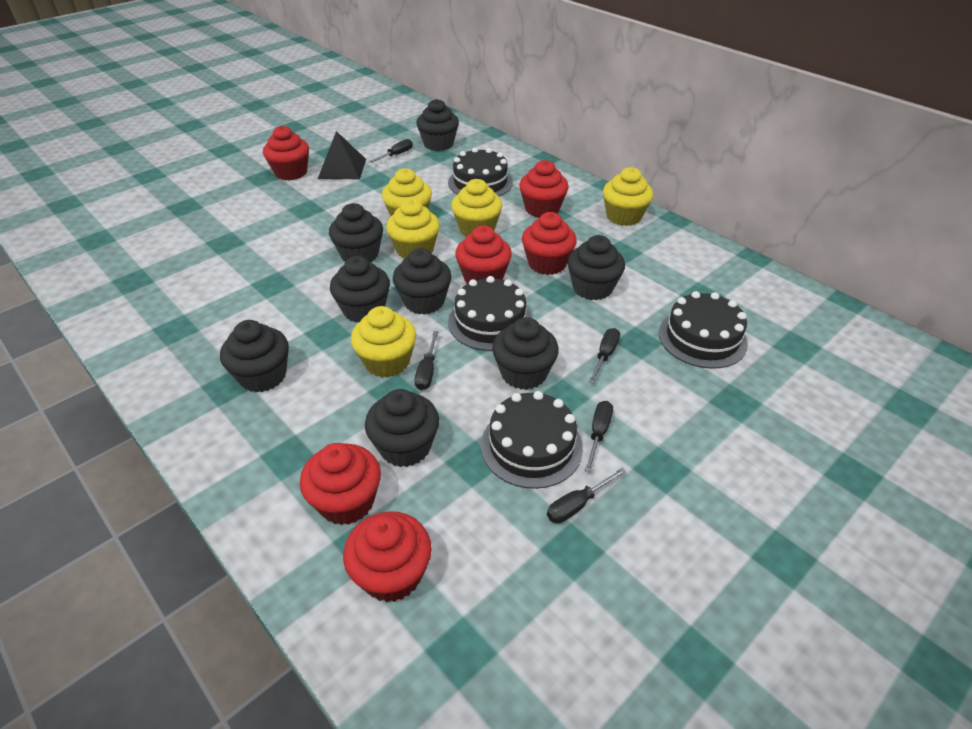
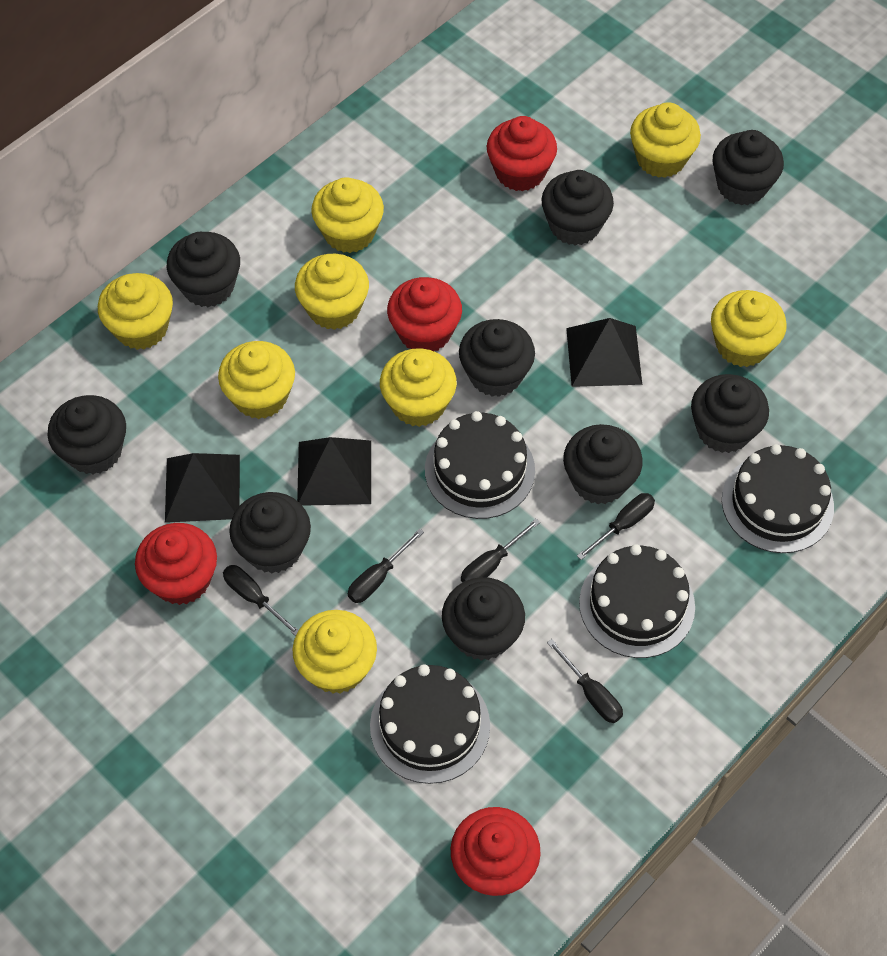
black cupcake: [220,320,289,392] [329,203,383,262] [330,256,390,323] [365,389,439,467] [393,248,452,315] [416,99,459,151] [492,317,559,390] [567,235,625,300] = 8 -> [47,395,126,475] [167,232,240,307] [229,492,311,574] [442,577,525,661] [459,319,535,397] [542,170,614,245] [563,424,643,504] [691,374,769,453] [713,130,784,205] = 9
black pyramid: [318,131,366,179] = 1 -> [165,453,240,523] [297,437,371,506] [566,318,642,387] = 3
red cupcake: [263,126,309,180] [300,443,381,525] [343,511,432,602] [455,226,512,284] [519,160,569,218] [522,212,577,275] = 6 -> [135,523,217,605] [387,277,462,351] [451,807,541,896] [487,116,557,191] = 4
yellow cupcake: [351,306,416,378] [382,168,432,216] [386,199,440,258] [451,179,502,237] [603,167,653,226] = 5 -> [98,273,173,350] [218,341,295,419] [292,610,377,694] [295,254,369,330] [311,177,384,253] [380,348,457,427] [630,102,701,178] [711,290,787,367] = 8

